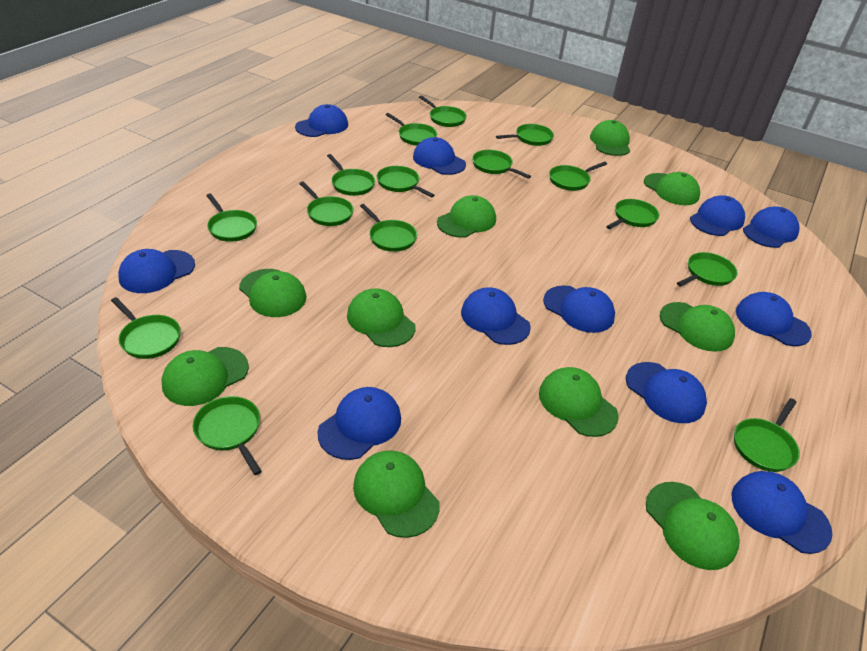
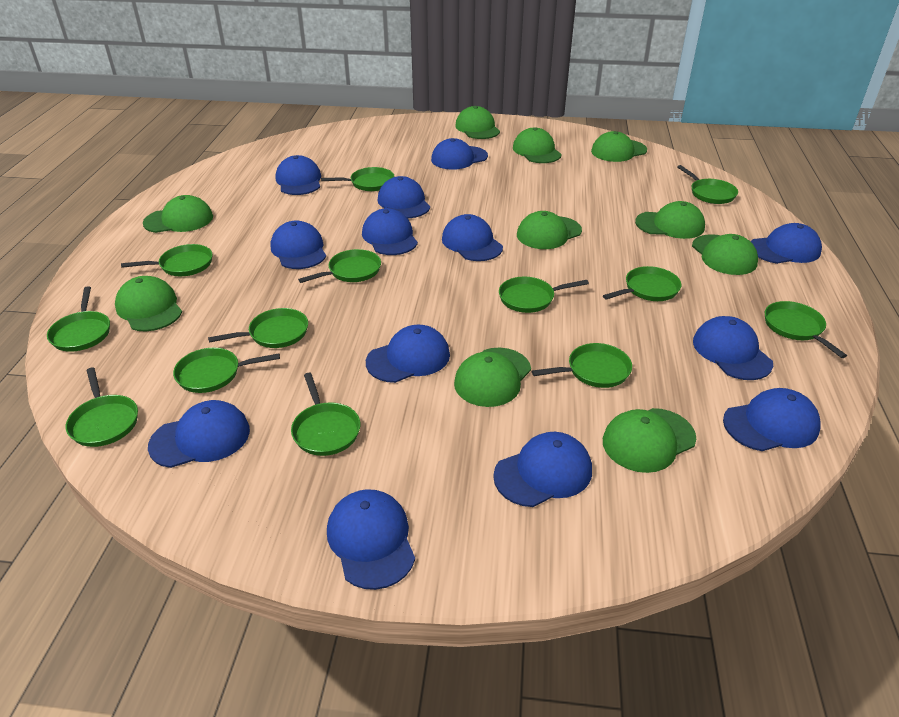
blue cap: [118,249,195,293] [295,104,348,137] [317,387,401,460] [413,137,466,175] [461,287,531,345] [543,285,615,333] [626,362,707,423] [690,195,745,236] [732,471,833,554] [736,292,812,346] [743,206,799,248] = 11 -> [148,400,250,468] [271,221,326,269] [276,155,321,195] [327,489,415,590] [362,208,418,255] [366,325,450,383] [378,176,430,218] [431,138,488,170] [442,214,503,261] [493,432,592,507] [693,316,773,380] [723,388,821,451] [751,223,822,264] = 13
green pan: [111,297,181,359] [193,396,262,475] [206,194,257,242] [299,182,354,226] [327,154,375,196] [360,204,417,252] [377,166,435,198] [386,113,437,146] [419,95,467,127] [472,150,531,179] [496,124,554,146] [549,162,607,191] [606,199,659,229] [677,252,737,287] [734,398,800,472] = 15 -> [47,287,110,352] [66,368,138,447] [121,244,212,276] [173,348,280,393] [208,308,308,348] [291,373,360,456] [298,249,381,283] [321,167,394,191] [499,277,589,313] [532,343,632,388] [603,266,681,301] [677,165,738,204] [765,301,847,358] = 13

